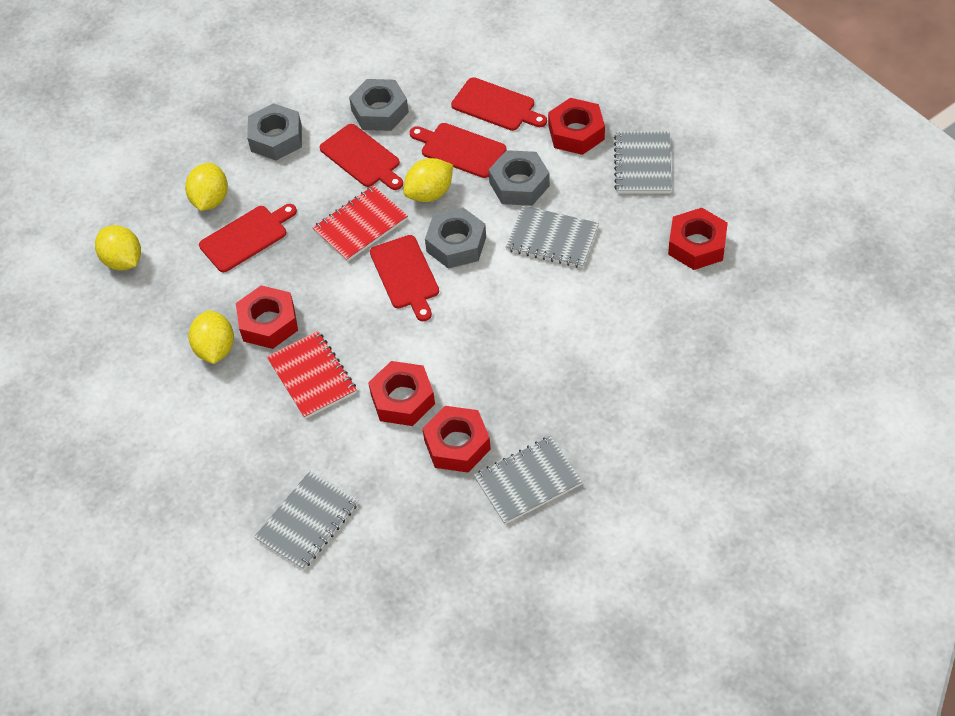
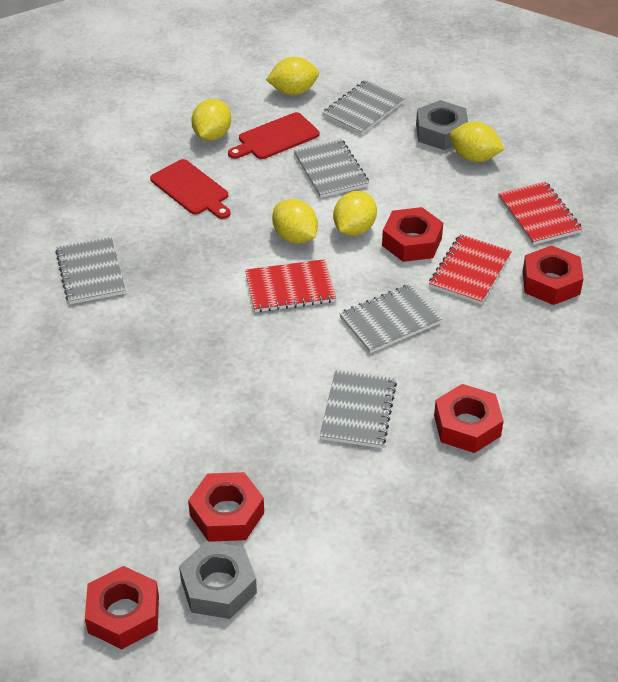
grey notebook: [254,471,359,570] [474,436,582,524] [506,206,599,268] [614,131,672,194] = 4 -> [55,237,126,304] [294,139,369,198] [320,369,397,448] [322,80,405,135] [339,284,442,353] = 5
grey nut: [247,103,302,160] [349,79,409,131] [425,208,486,269] [489,150,550,206] = 4 -> [179,541,257,619] [416,100,468,150] = 2
red cutting board: [199,204,297,272] [320,124,403,190] [370,235,439,321] [410,123,507,178] [451,77,547,131] = 5 -> [150,159,231,219] [228,112,319,159] = 2
red notebook: [267,331,357,419] [313,186,408,262] = 2 -> [245,259,336,312] [429,234,512,304] [498,181,582,245] = 3
yellow lemon: [95,225,141,270] [185,163,228,211] [188,310,234,364] [403,158,453,202] = 4 -> [191,99,231,141] [266,57,319,95] [272,199,318,244] [333,191,377,236] [450,121,505,162] = 5

